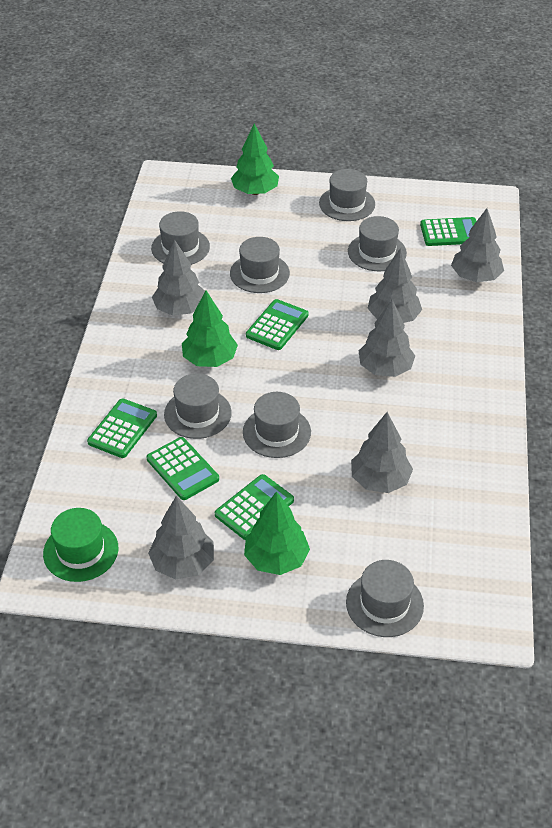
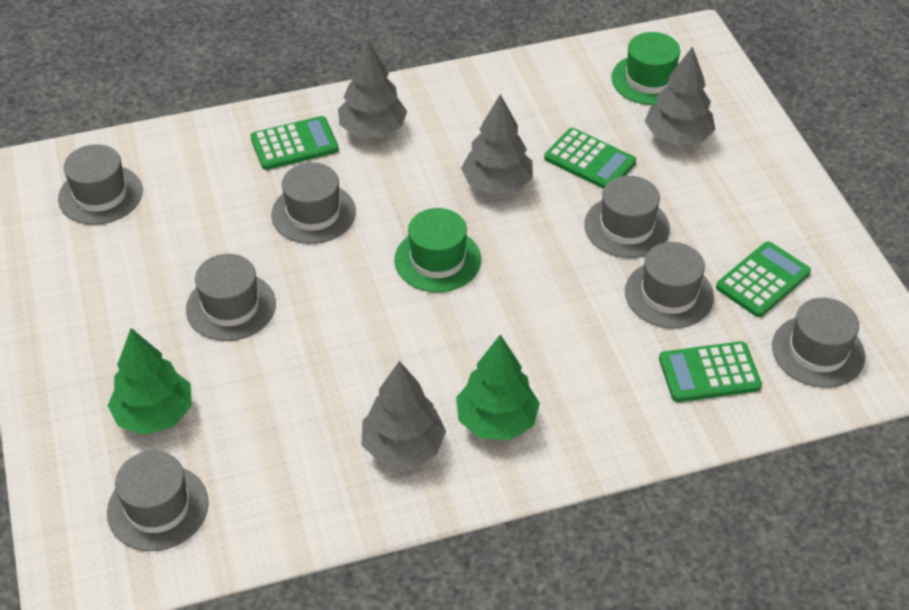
green calculator: [87,399,157,458] [147,437,219,500] [215,474,294,540] [246,299,309,350] [420,217,476,246] = 5 -> [250,116,339,170] [544,128,636,189] [659,341,762,402] [716,241,811,317] = 4
green hat: [43,508,118,582] = 1 -> [394,208,481,292] [611,32,680,105] = 2
green tree: [182,290,238,367] [231,124,279,195] [244,491,310,575] = 3 -> [108,328,192,435] [456,335,540,440] = 2
grey tree: [148,496,214,579] [152,240,205,316] [351,412,413,493] [359,299,415,377] [367,248,422,323] [451,208,504,282] = 6 -> [338,39,408,137] [362,361,446,468] [461,94,533,194] [645,46,715,145] = 4

